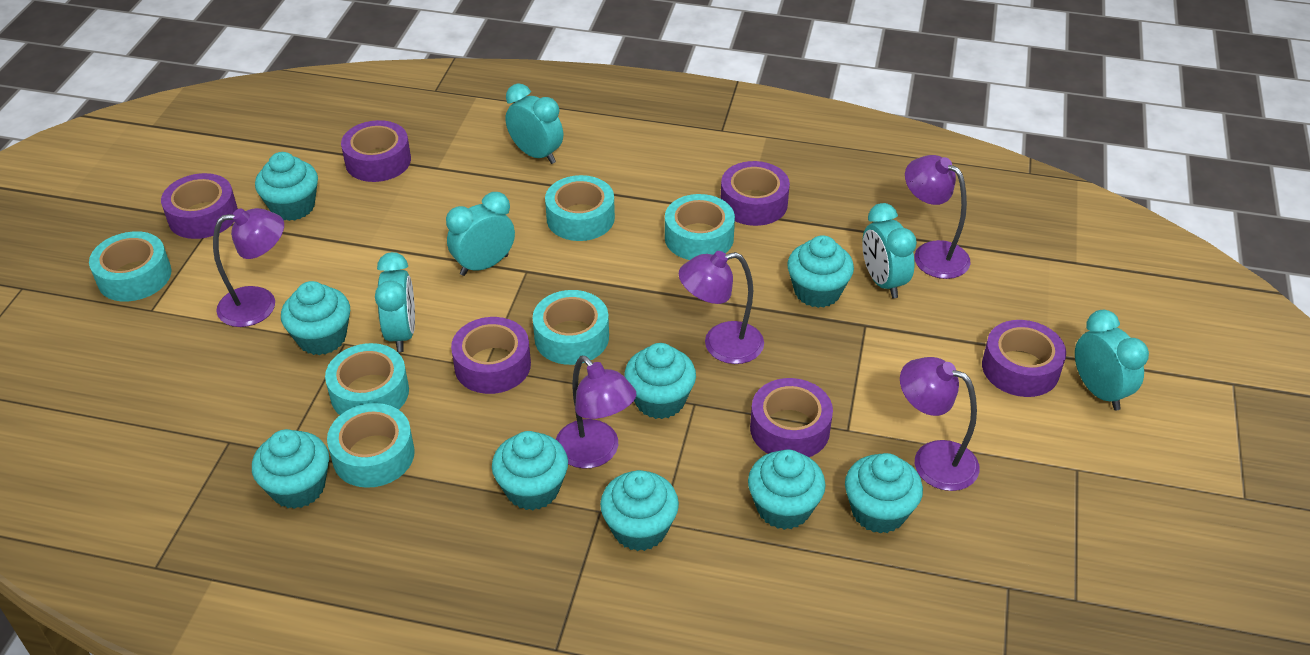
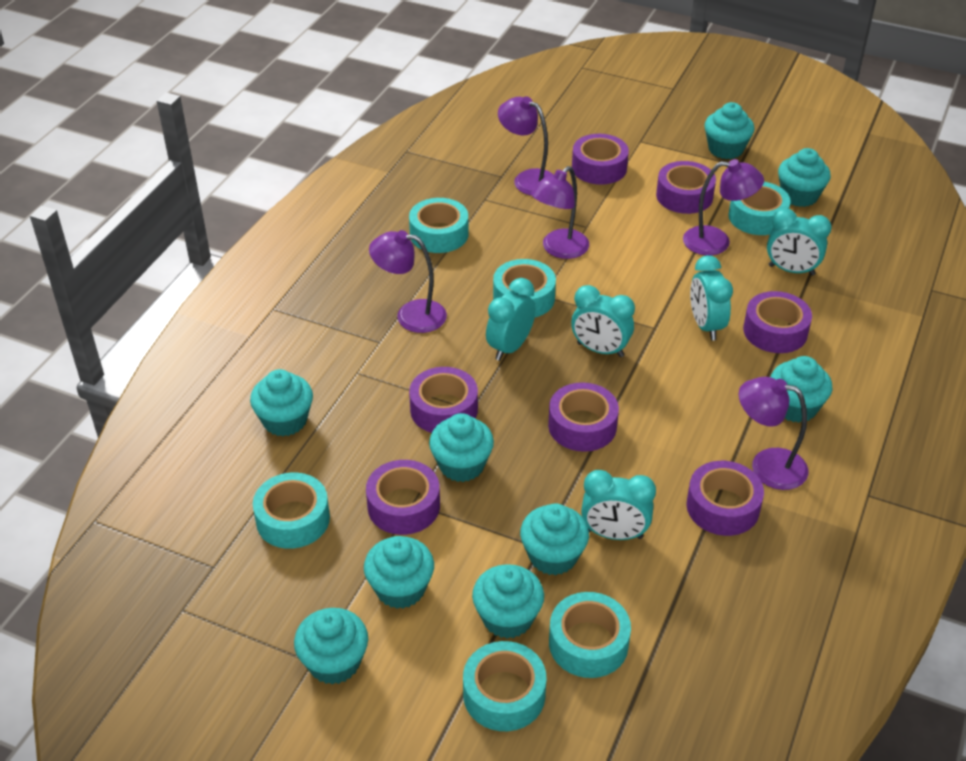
purple tape: [161,173,238,239] [341,120,411,182] [451,317,531,394] [720,161,790,226] [750,378,833,457] [982,320,1066,397] = 6 -> [366,460,440,535] [409,367,478,433] [548,382,619,452] [572,134,629,185] [656,161,716,214] [686,461,764,536] [743,291,812,353] = 7

